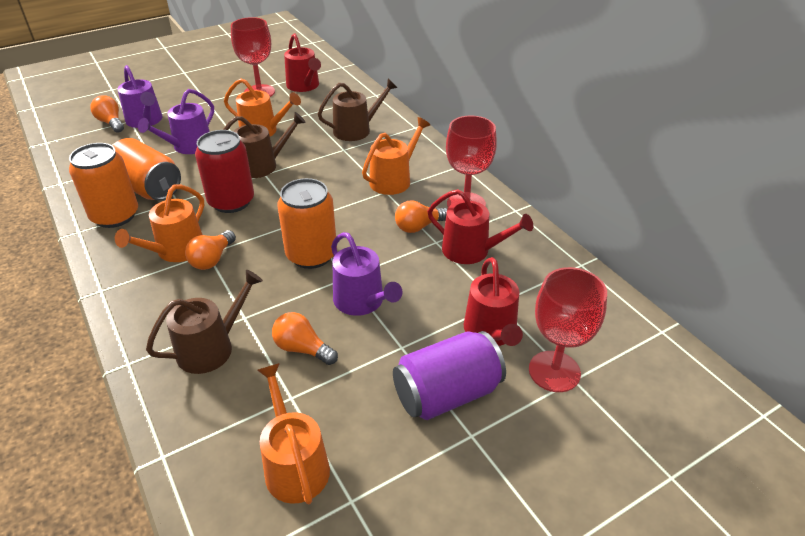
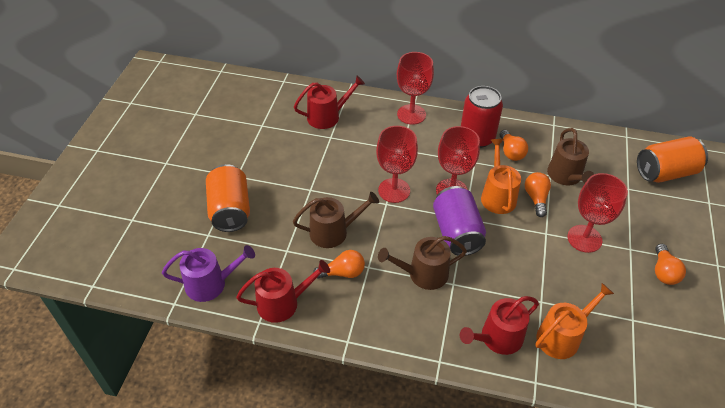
orange can: [69,143,138,228] [112,138,181,200] [277,178,337,269] = 3 -> [206,164,250,232] [637,136,708,183] = 2
orange watering can: [115,184,204,262] [224,78,301,137] [257,363,330,504] [362,117,430,195] = 4 -> [481,139,521,214] [535,283,614,359] = 2
purple watering can: [117,65,163,128] [138,89,214,154] [331,232,402,316] = 3 -> [162,245,255,302] = 1
red goblet: [231,17,275,97] [446,115,497,207] [529,267,607,392] = 3 -> [376,126,418,203] [397,52,434,125] [436,126,480,195] [567,173,628,253] = 4

